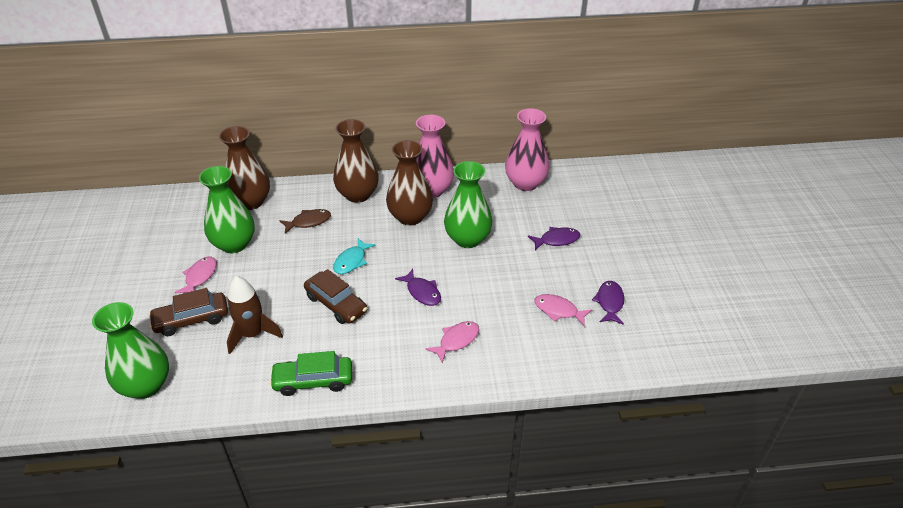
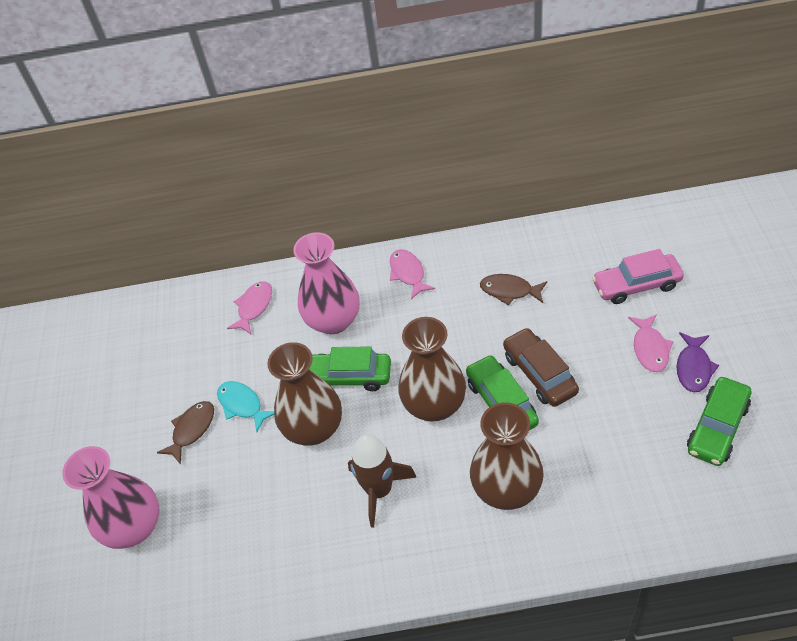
brown car: [148,288,228,336] [304,269,367,324] = 2 -> [503,328,579,407] = 1
brown fish: [279,209,331,234] = 1 -> [157,401,214,465] [480,274,547,305] = 2
green car: [269,351,352,396] = 1 -> [309,346,391,391] [466,355,539,430] [687,377,751,466] = 3
green vase: [92,302,169,399] [199,166,255,253] [444,161,492,248] = 3 -> none = 0
pink car: none = 0 -> [592,249,684,304] = 1
purple fish: [395,269,441,306] [528,227,580,250] [592,281,624,325] = 3 -> [676,332,719,392] = 1

